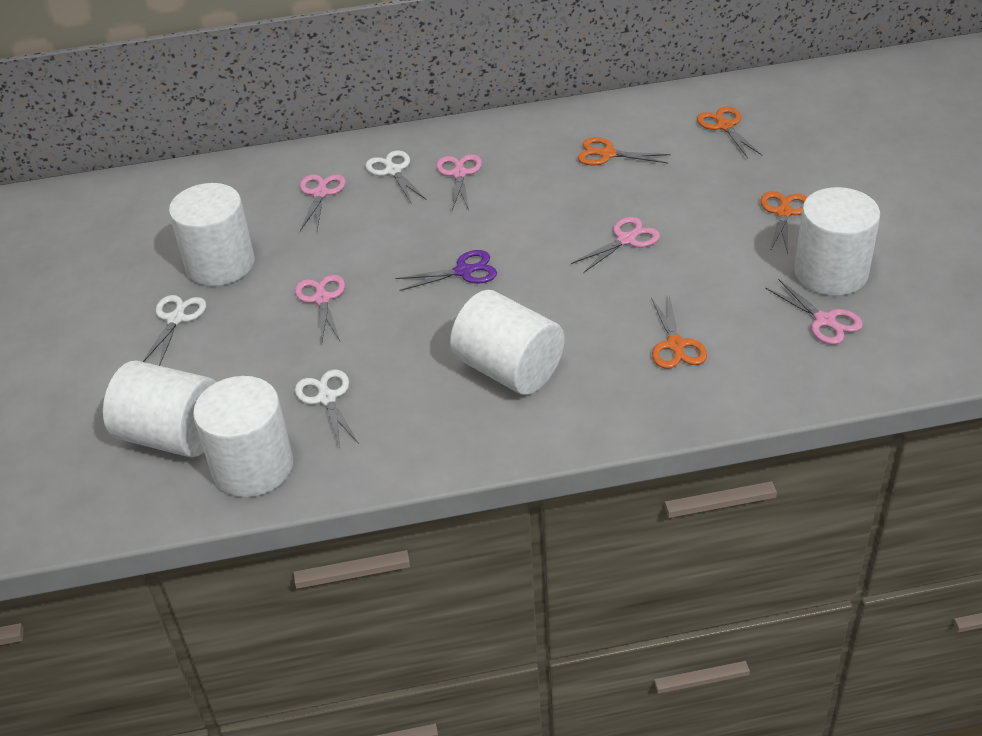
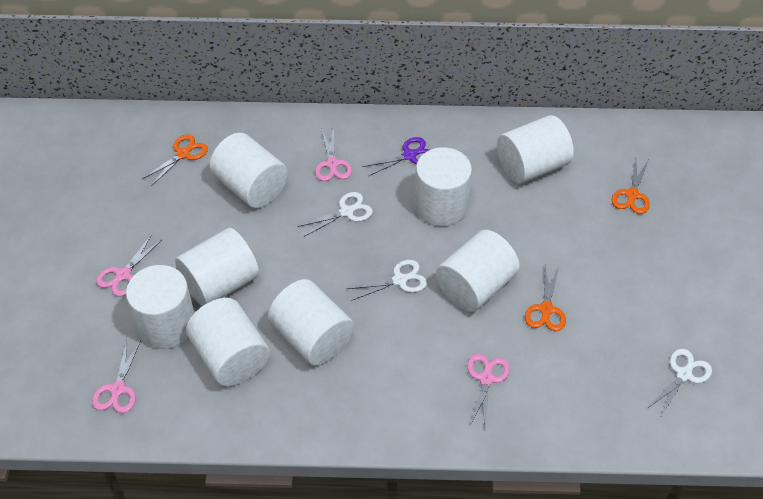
orange scissors: [578,137,671,165] [651,295,707,369] [697,107,762,158] [760,191,808,253] = 4 -> [142,134,208,186] [525,266,566,331] [612,159,650,214] = 3
pink scissors: [295,275,345,342] [300,174,346,231] [436,155,482,210] [571,217,660,273] [765,279,863,345] = 5 -> [92,340,141,413] [96,236,162,297] [315,127,352,181] [467,354,510,428] = 4
white cylinder: [103,360,216,457] [169,183,255,286] [193,376,293,497] [450,290,564,395] [794,187,880,296] = 5 -> [126,265,195,349] [175,228,259,306] [186,298,270,386] [210,133,288,208] [268,279,354,366] [414,147,472,226] [436,230,520,312] [497,115,574,184] = 8

